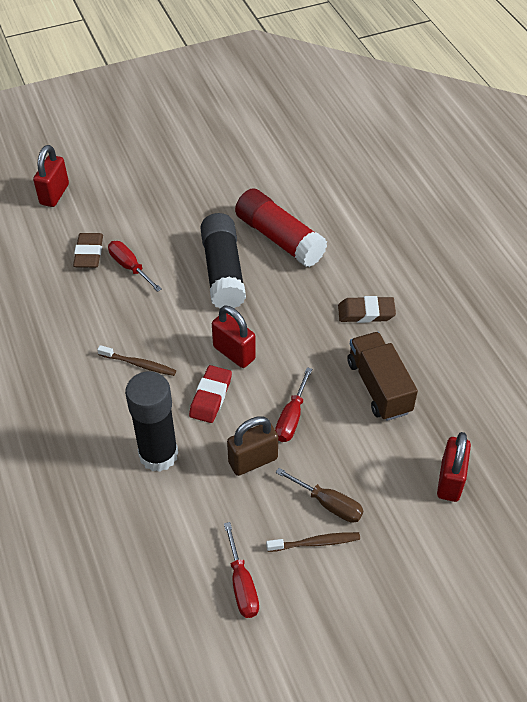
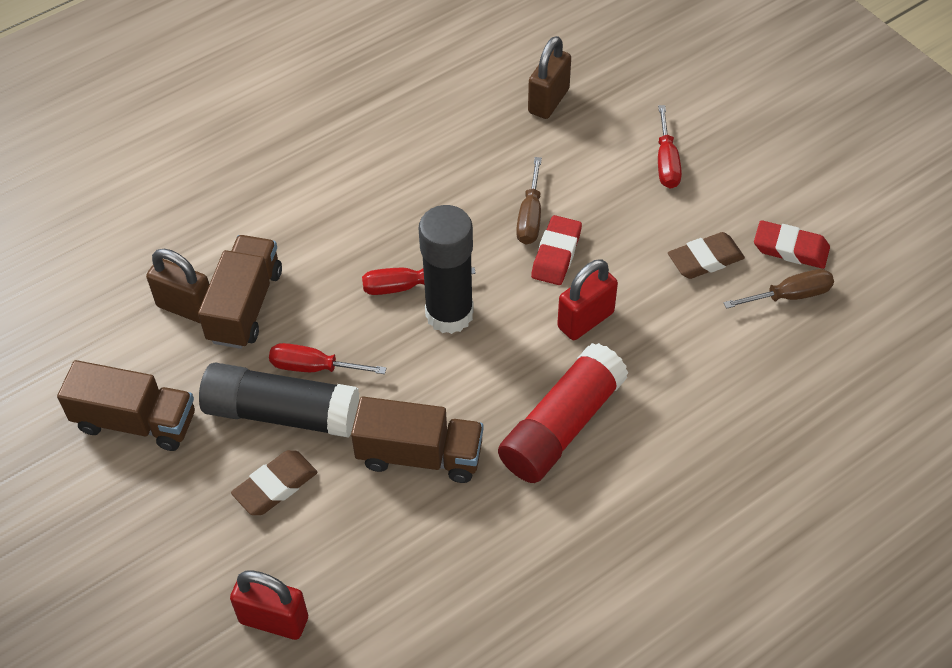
brown padlock: [227,416,278,476] = 1 -> [146,249,209,323] [528,36,571,119] = 2
brown screwdriver: [276,468,364,523] = 1 -> [516,157,542,245] [724,269,834,309] = 2
brown toothbrush: [97,345,176,376] [266,532,360,552] = 2 -> none = 0
brown truck: [347,332,418,421] = 1 -> [57,360,195,451] [198,235,282,349] [351,396,483,483] = 3
red eraser: [189,365,232,423] = 1 -> [531,215,582,285] [754,220,830,269] = 2
red padlock: [33,145,69,207] [212,306,256,368] [437,432,471,502] = 3 -> [230,570,308,640] [557,259,618,340] = 2

